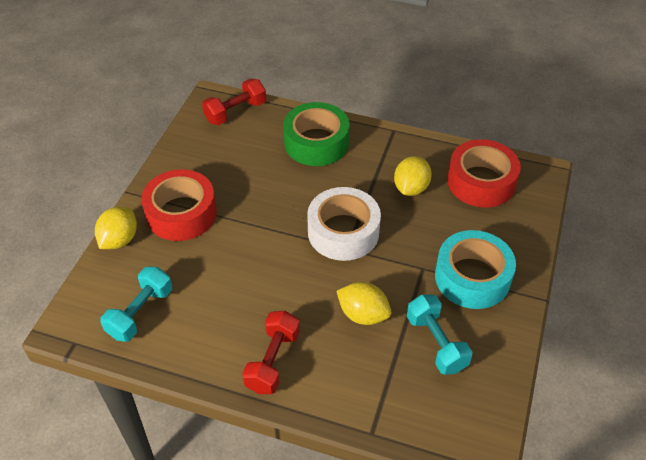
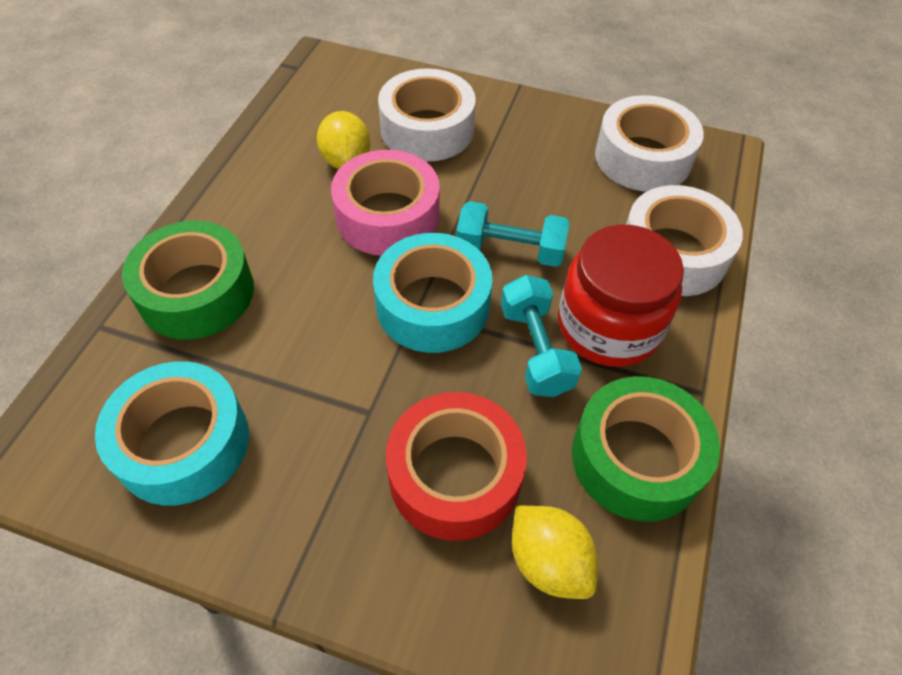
green tape: [283,102,349,166] = 1 -> [122,221,254,339] [572,376,720,522] = 2
pink tape: none = 0 -> [331,150,440,256] = 1
red dumbbell: [202,78,266,125] [242,311,300,394] = 2 -> none = 0
red jar: none = 0 -> [558,225,684,367] = 1
red tape: [141,169,217,241] [447,139,521,207] = 2 -> [386,392,527,541] = 1
turquoise tape: [435,230,516,309] = 1 -> [95,361,249,505] [373,233,492,353] = 2
white tape: [307,187,381,261] = 1 -> [378,68,476,162] [595,95,704,192] [626,185,743,296] = 3
yellow lemon: [95,207,137,249] [336,282,391,325] [394,156,432,196] = 3 -> [317,111,370,169] [512,506,598,599] = 2

